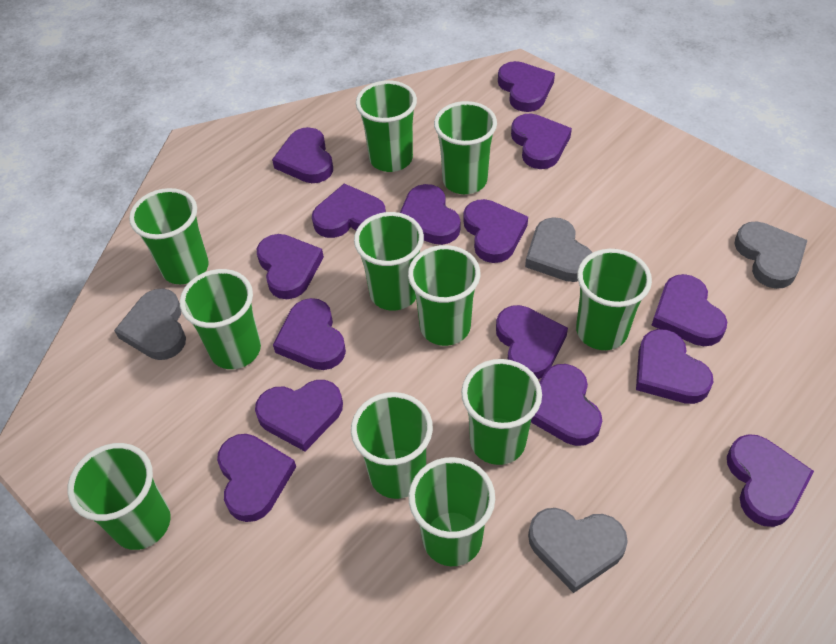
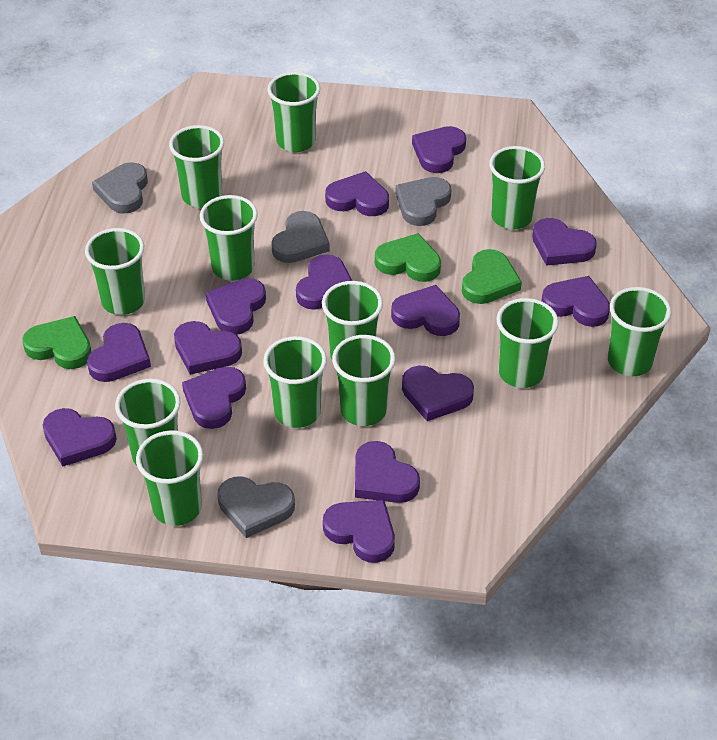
green cup: [67,443,171,550] [129,188,209,284] [180,269,261,369] [351,392,433,499] [354,212,424,311] [356,80,417,172] [408,245,480,346] [408,457,495,566] [434,101,497,194] [461,359,542,465] [576,249,652,350] = 11 -> [85,228,145,315] [115,379,181,466] [136,430,203,526] [169,125,224,208] [200,195,258,281] [263,336,327,428] [267,72,320,152] [322,281,383,359] [332,335,396,426] [489,146,545,230] [496,298,559,388] [608,287,671,376] = 12
green heart: none = 0 -> [22,316,91,369] [375,233,441,282] [462,249,522,304] = 3
purple heart: [217,434,296,522] [255,380,343,451] [257,234,324,299] [272,127,333,183] [273,298,346,370] [312,184,386,238] [400,184,460,245] [463,199,528,263] [496,305,568,379] [498,61,555,112] [511,113,572,169] [531,364,602,446] [636,329,714,404] [651,274,727,346] [727,434,814,527] = 15 -> [43,408,117,466] [87,323,151,382] [174,321,242,375] [182,367,246,429] [206,278,266,335] [296,254,352,310] [323,500,395,563] [325,171,389,216] [355,441,420,503] [391,285,460,336] [402,366,474,421] [412,126,466,173] [532,218,597,266] [541,276,610,327] = 14

